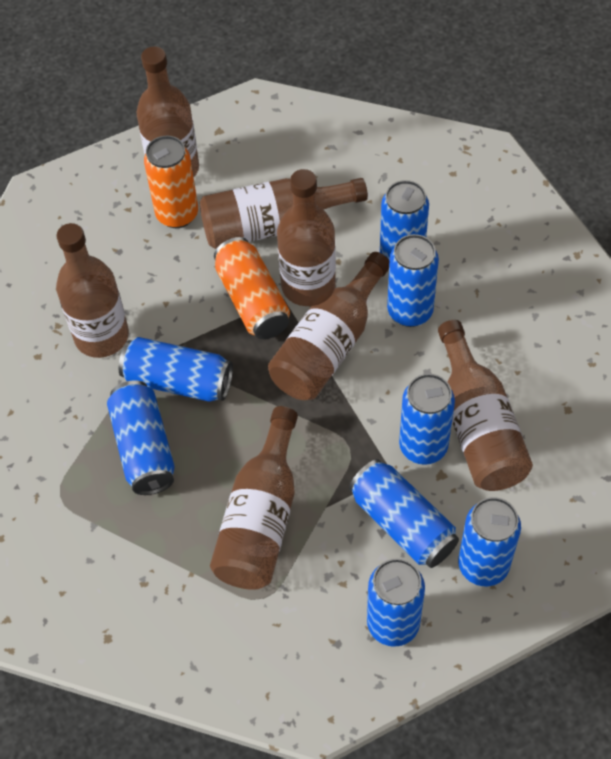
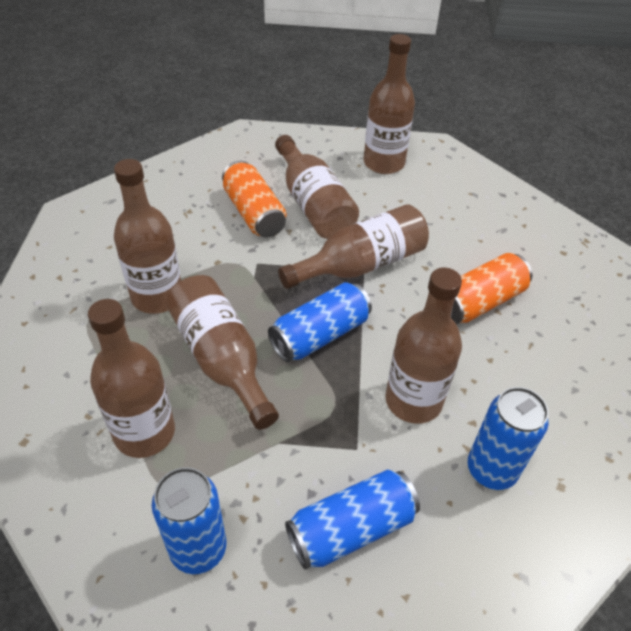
blue can: [107,380,175,495] [119,337,233,402] [349,459,459,568] [367,558,425,647] [380,180,429,260] [387,234,439,327] [399,374,455,465] [458,497,521,586] = 8 -> [152,467,226,574] [268,282,372,362] [285,470,420,570] [468,387,549,490] = 4

